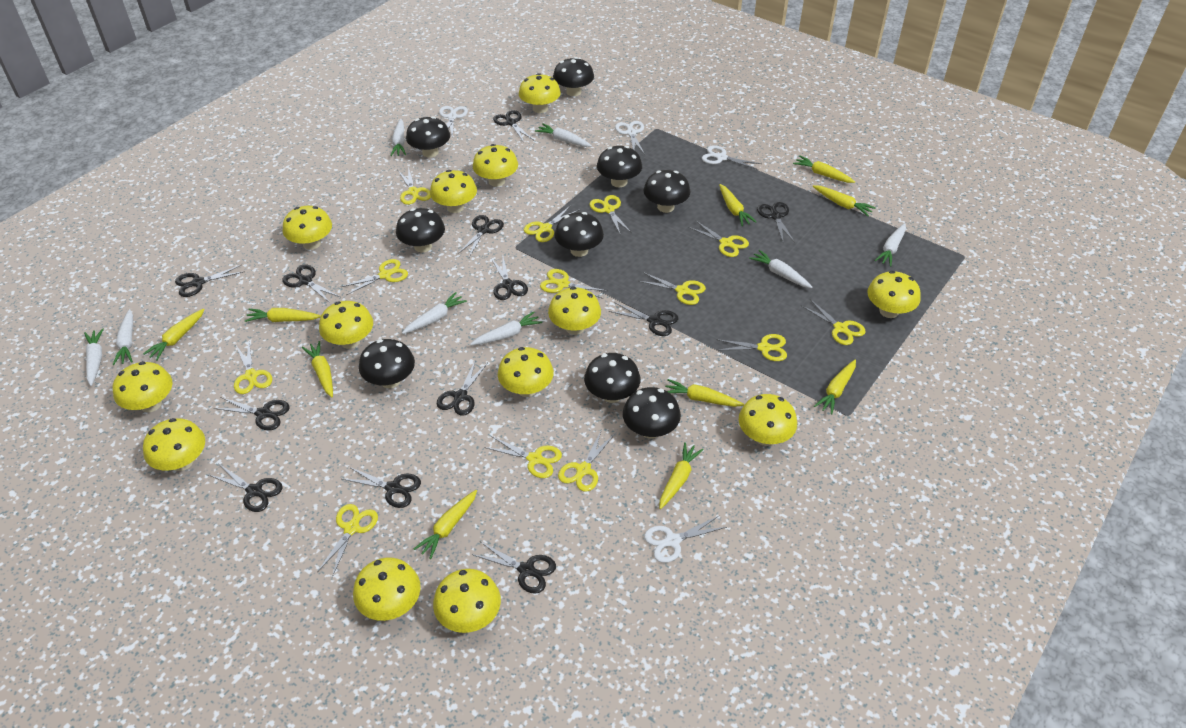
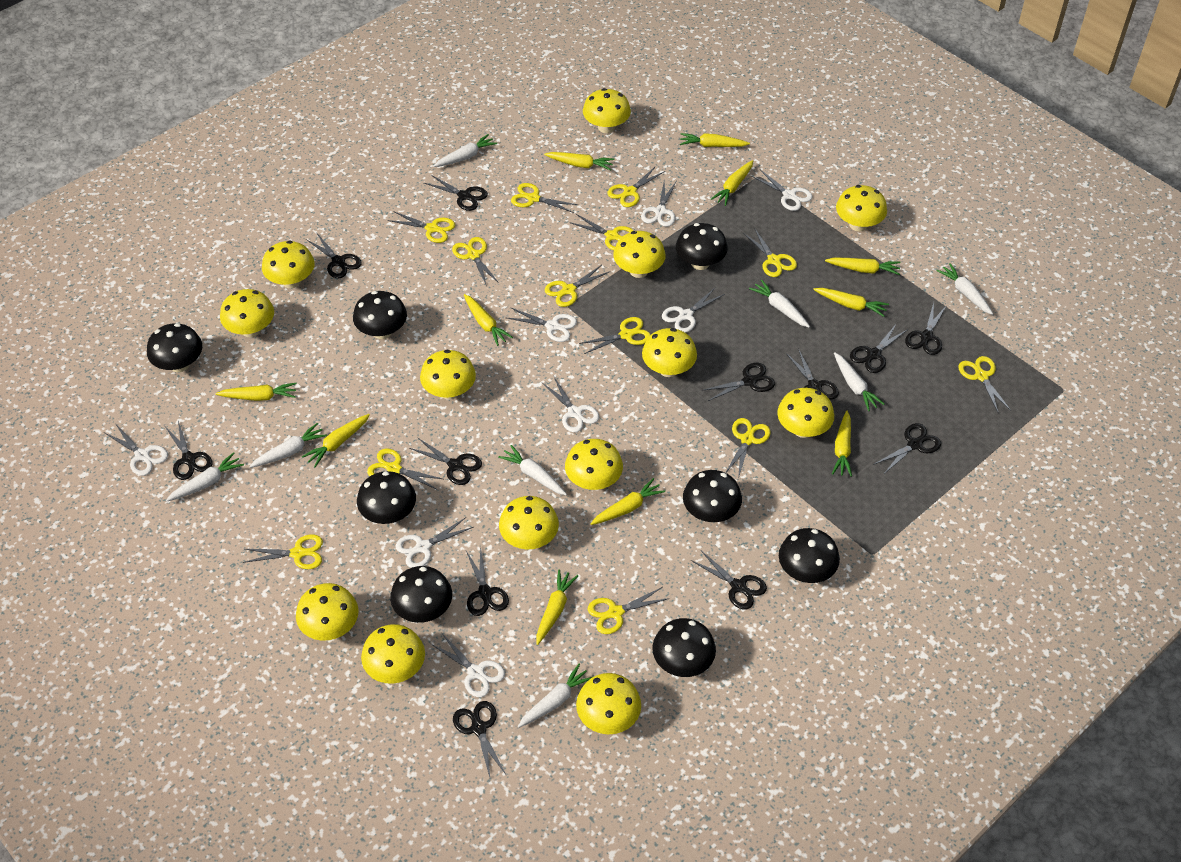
black mushroom: [359,339,415,388] [396,208,445,252] [406,116,450,158] [553,57,594,96] [555,212,604,257] [584,353,640,403] [597,146,642,187] [623,387,681,439] [644,170,690,213] = 9 -> [147,323,202,372] [353,291,407,339] [357,471,416,524] [390,566,452,623] [652,618,716,677] [676,223,728,270] [683,470,742,522] [779,528,840,583] = 8
white scissors: [439,106,468,139] [615,121,645,154] [644,515,727,563] [702,145,761,170] = 4 -> [105,425,168,476] [396,517,474,568] [431,635,505,697] [507,307,577,342] [542,377,599,433] [641,181,677,227] [662,288,725,333] [751,170,813,211] = 8
yellow carrot: [143,308,205,361] [245,308,321,322] [302,341,333,397] [414,490,477,559] [659,442,704,509] [665,379,744,407] [719,184,756,226] [793,156,855,183] [813,185,876,216] [814,360,856,415] = 10 -> [216,383,297,401] [302,414,370,467] [464,294,513,346] [536,570,578,645] [544,152,614,171] [591,478,665,525] [680,133,750,147] [711,160,753,206] [813,288,889,317] [825,258,900,275] [832,411,852,477] = 11

